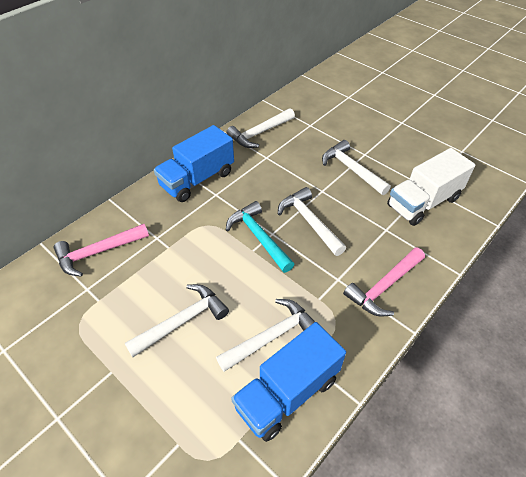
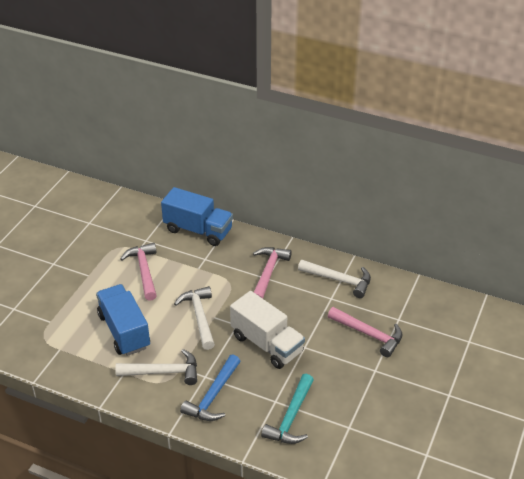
blue hammer: none = 0 -> [180,355,240,421] = 1
pink hammer: [53,224,149,277] [343,247,425,317] = 2 -> [120,243,157,301] [253,247,292,299] [328,307,402,357] = 3
white hammer: [125,284,229,357] [216,299,315,372] [226,108,295,148] [278,187,346,256] [322,140,391,195] = 5 -> [115,349,197,385] [174,286,215,350] [298,260,371,298] = 3

